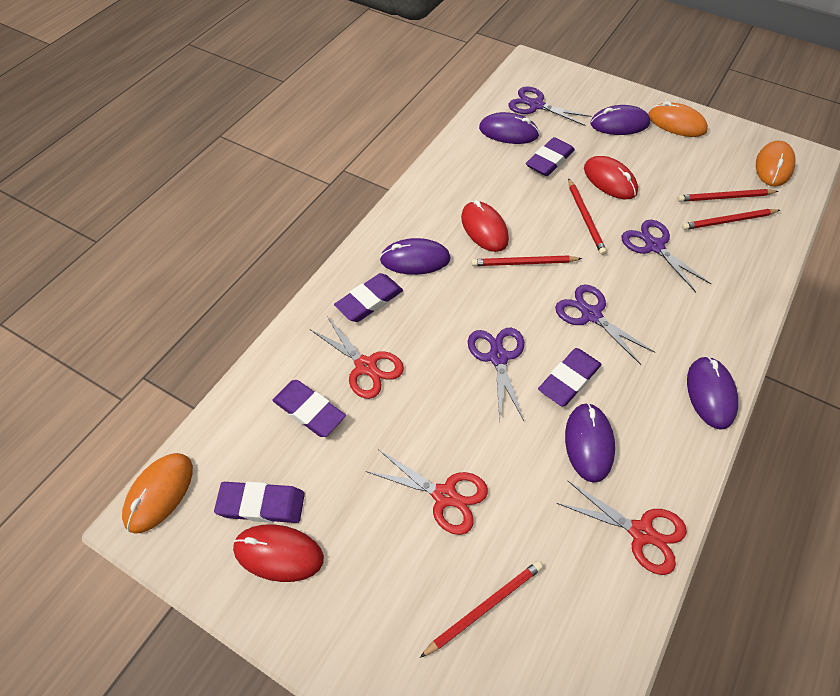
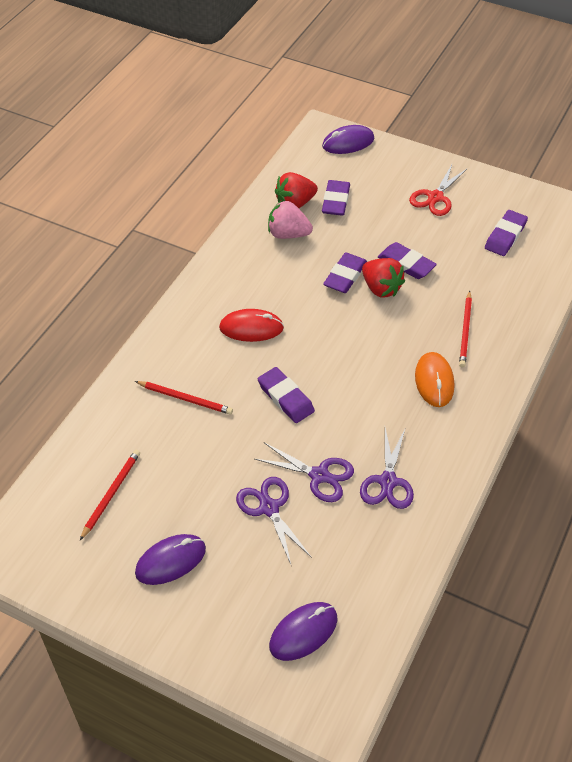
orange mouse: [122,453,193,534] [648,101,708,137] [756,141,795,186] = 3 -> [415,352,454,407] = 1
pink strawberry: none = 0 -> [268,200,313,239] = 1
purple mouse: [380,238,451,275] [479,112,540,144] [565,403,615,483] [590,105,650,135] [687,356,738,430] = 5 -> [135,534,206,585] [269,602,338,661] [322,125,374,154] = 3
purple scissors: [468,328,524,421] [509,86,592,126] [555,285,655,365] [621,220,711,292] = 4 -> [236,477,312,567] [255,443,354,502] [360,427,414,509] = 3
red mouse: [233,524,324,582] [461,200,509,252] [584,156,638,199] = 3 -> [219,309,284,342] = 1
red pencil: [420,561,543,658] [471,256,582,266] [568,178,607,255] [678,189,779,202] [682,209,780,230] = 5 -> [80,450,140,540] [135,381,233,415] [459,291,472,367] = 3
red scissors: [310,316,404,399] [366,449,488,535] [557,480,687,575] = 3 -> [409,165,468,216] = 1
red strawberry: none = 0 -> [275,172,318,208] [362,258,405,298] = 2

